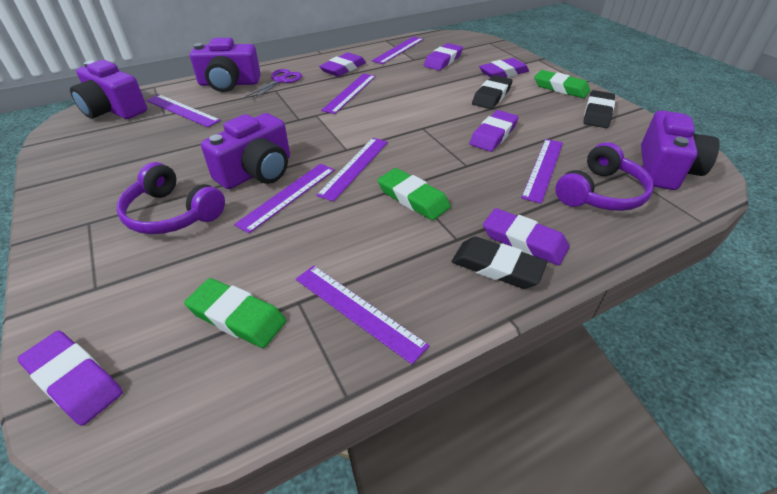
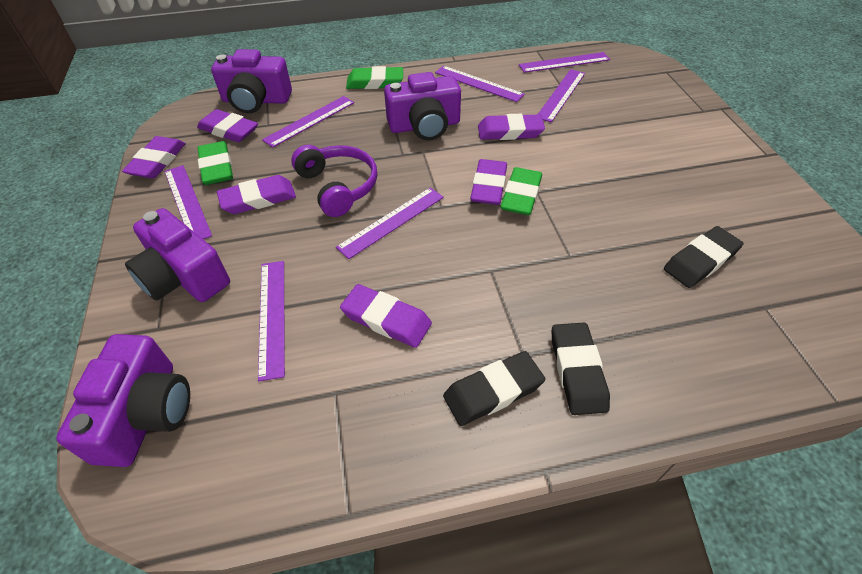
purple headphones: [117,162,225,234] [555,142,654,211] = 2 -> [291,145,377,217] = 1
purple scissors: [245,69,302,100] = 1 -> none = 0

